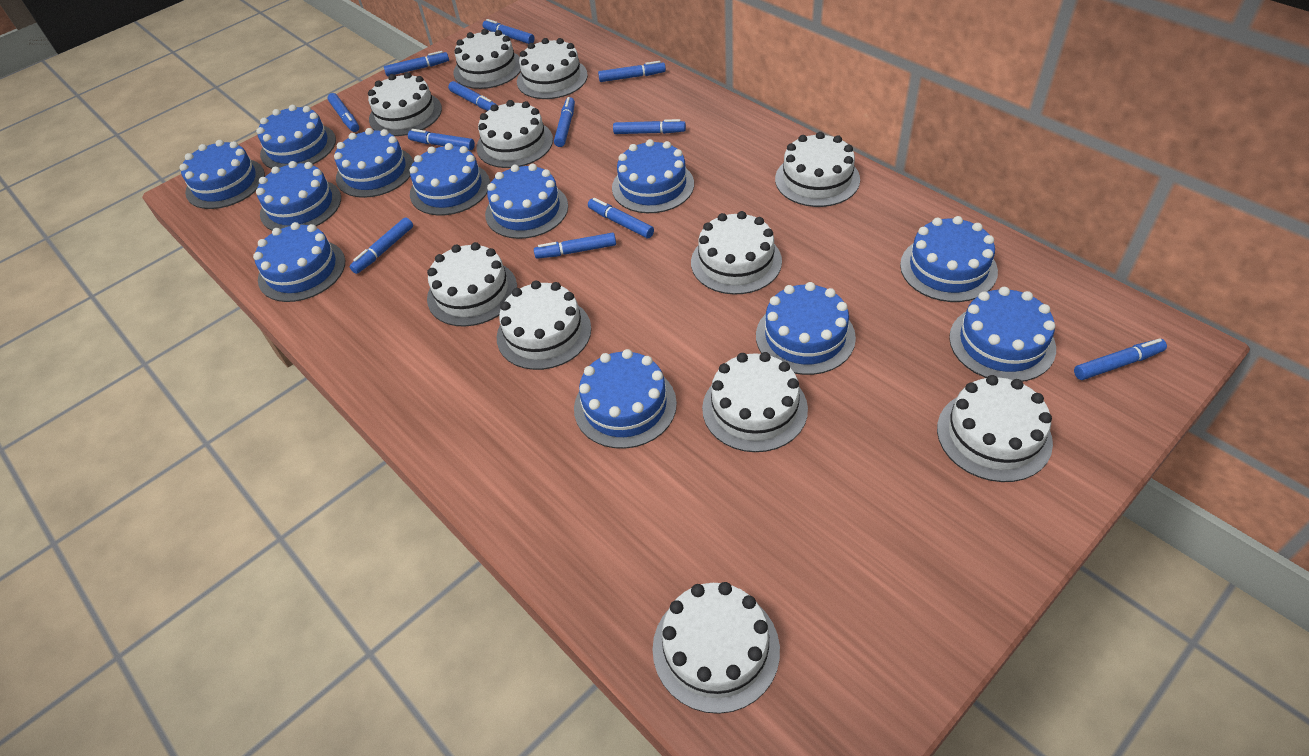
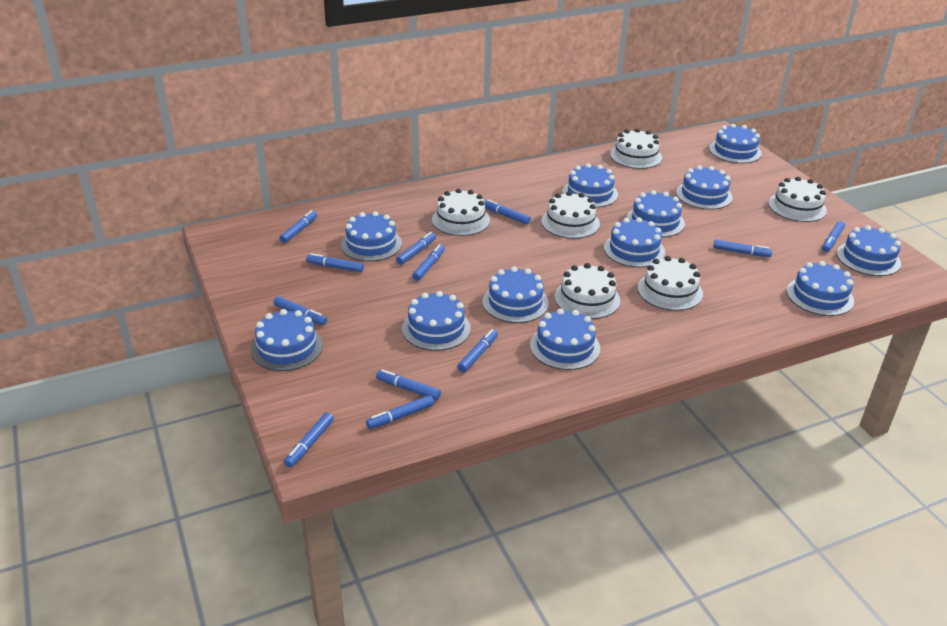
white cake: [368,72,442,136] [427,242,517,327] [453,29,521,89] [476,100,553,168] [497,281,591,370] [517,38,588,99] [652,582,780,714] [691,211,782,295] [702,352,808,452] [775,132,860,207] [937,375,1053,482] = 11 -> [432,188,490,236] [542,191,600,239] [554,263,620,319] [610,128,662,169] [638,256,703,311] [769,177,827,222] = 6

